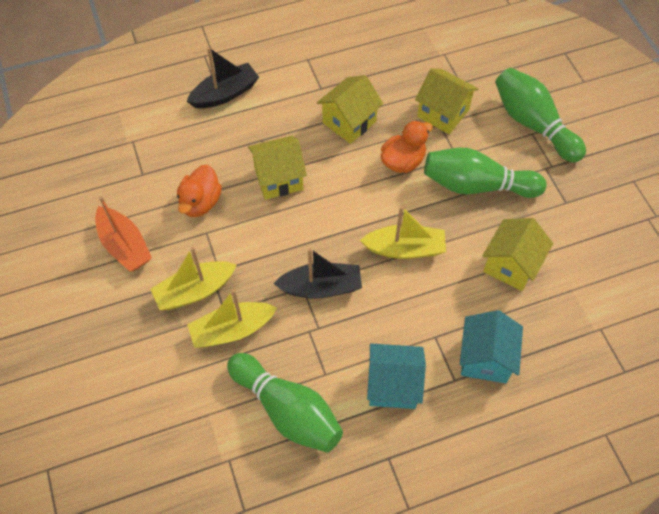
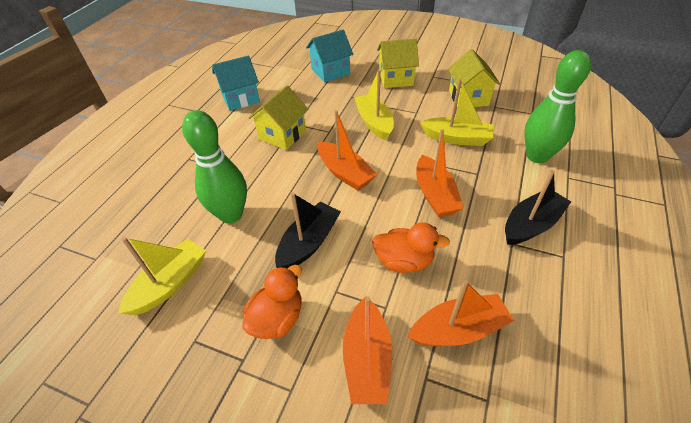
green bowling pin: [227,353,343,452] [424,148,546,198] [495,68,586,163] = 3 -> [182,110,247,224] [524,50,591,163] = 2
orange boat: [95,196,152,272] = 1 -> [318,110,377,190] [343,296,392,404] [407,280,514,346] [416,129,464,217] = 4
yellow house: [248,135,307,200] [317,75,383,144] [415,68,479,134] [482,218,553,291] = 4 -> [248,85,308,150] [377,39,419,88] [448,49,500,107] = 3

